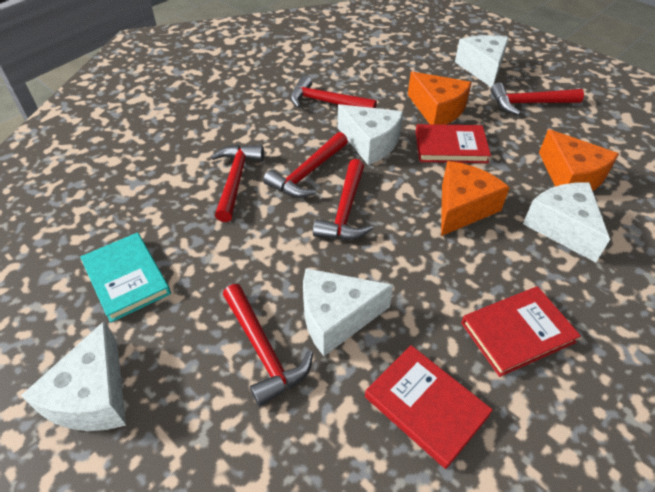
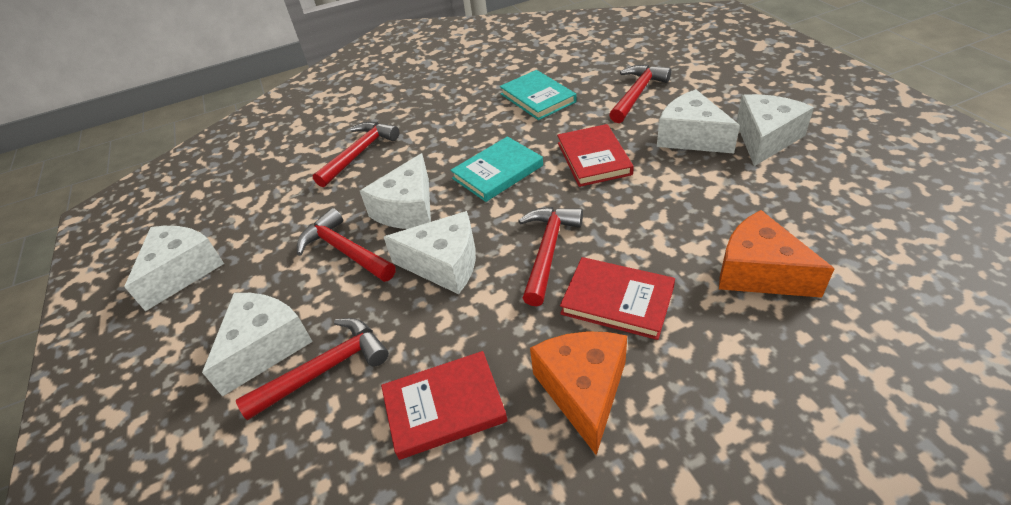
orange cheese: [408,71,472,125] [441,161,510,236] [539,129,619,191] = 3 -> [530,331,627,455] [719,210,835,298] = 2
red hammer: [211,145,264,222] [223,284,313,407] [263,132,348,198] [290,75,377,108] [313,159,373,240] [490,83,584,115] = 6 -> [236,318,389,420] [297,208,396,282] [312,122,399,187] [518,207,583,306] [609,65,671,123] = 5
turquoise book: [80,233,171,322] = 1 -> [450,136,543,202] [500,70,577,120] = 2
white cheese: [21,321,126,431] [303,268,393,356] [338,104,403,165] [455,35,509,87] [523,182,610,262] = 5 -> [124,226,224,311] [202,293,313,397] [360,153,431,229] [384,211,476,294] [657,89,740,154] [736,94,814,166] = 6

